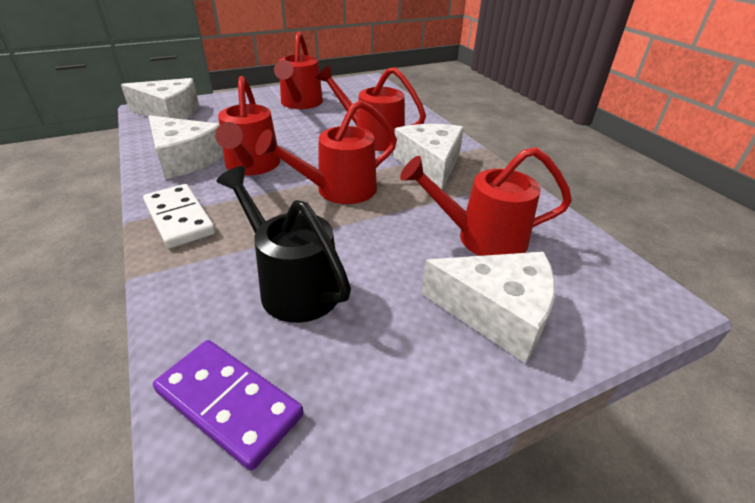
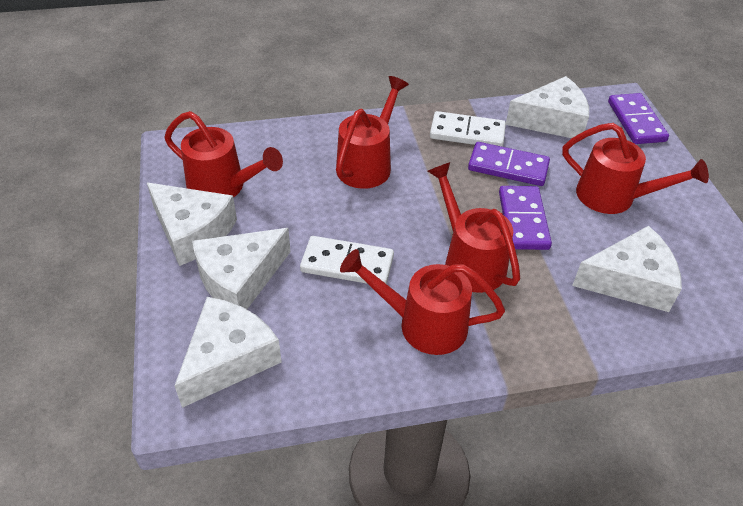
black watering can: [216,166,351,323] = 1 -> none = 0
purple domino: [153,340,304,471] = 1 -> [468,142,550,186] [499,186,552,250] [608,93,669,144] = 3
white cheese: [121,78,199,120] [148,116,224,179] [393,124,464,190] [422,252,555,363] = 4 -> [147,183,237,266] [175,297,282,408] [192,228,291,309] [506,76,589,138] [572,226,682,312] = 5
white domino: [143,184,216,248] = 1 -> [300,236,394,284] [430,111,506,147] = 2

